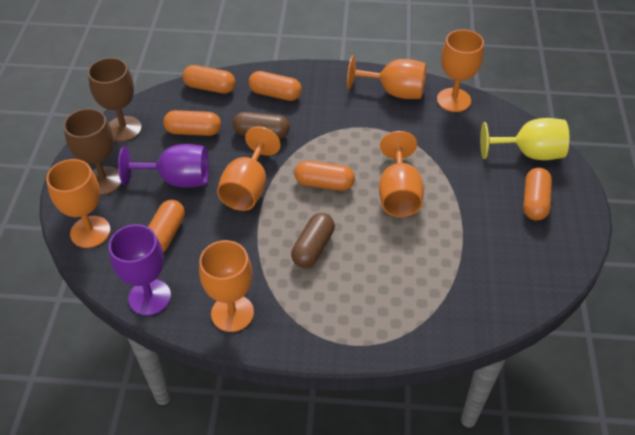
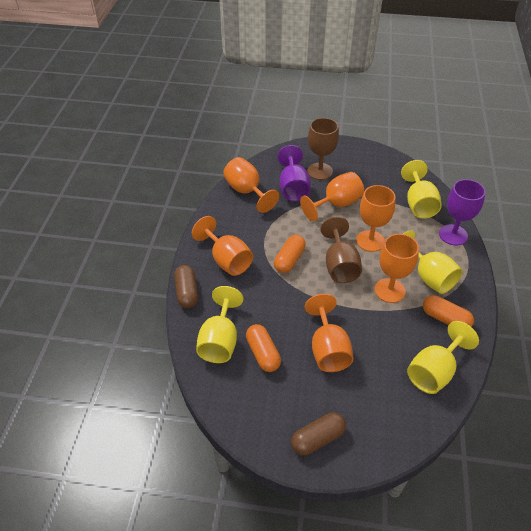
orange capsule: [148,200,185,252] [163,110,221,136] [183,65,236,94] [249,71,302,101] [294,161,355,191] [523,168,552,221] = 6 -> [246,324,281,372] [274,235,306,273] [423,295,474,327] = 3
yellow goblet: [480,118,569,160] = 1 -> [196,286,243,363] [401,160,442,219] [403,230,463,294] [407,321,479,394] = 4

